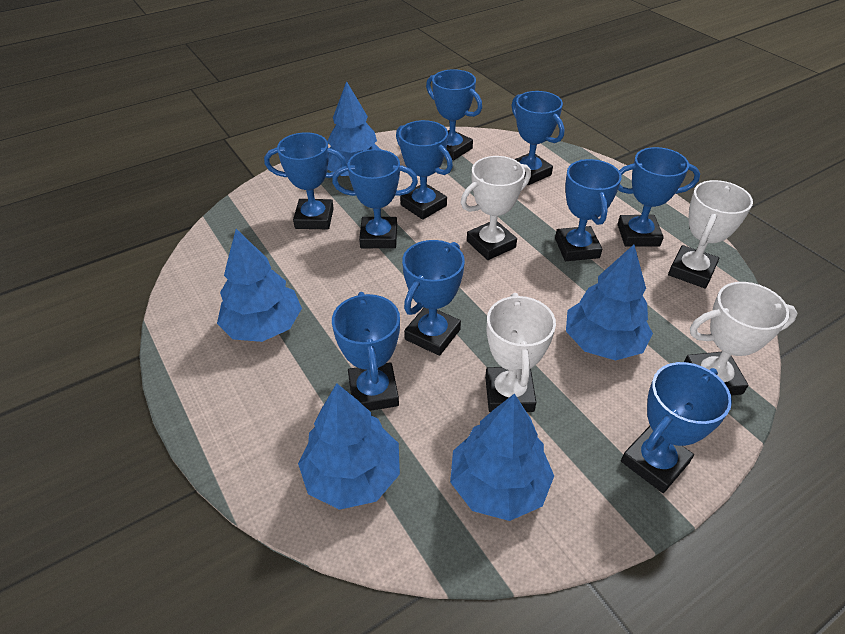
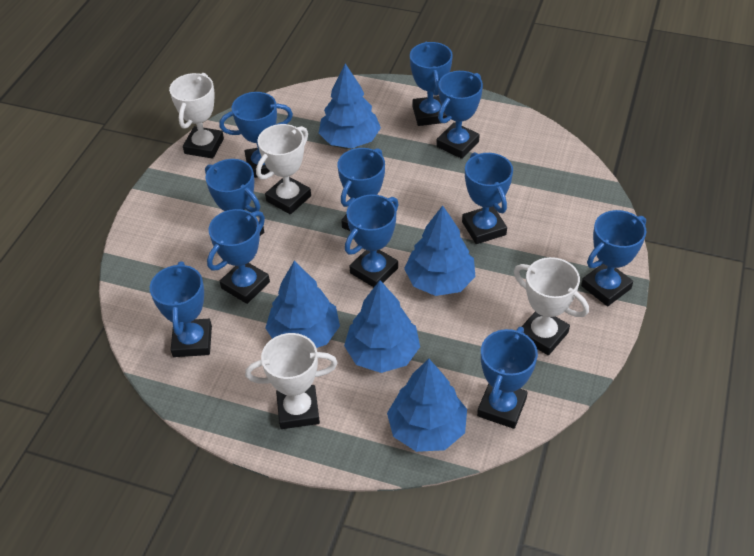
blue trophy: [264,132,347,229] [332,149,418,248] [332,292,400,411] [396,120,453,220] [402,240,465,356] [426,69,482,161] [512,91,565,185] [555,159,622,261] [618,147,700,247] [621,362,732,493] = 10 -> [150,261,212,357] [205,159,264,236] [207,209,270,304] [219,92,293,178] [338,148,385,231] [345,194,399,287] [410,42,453,126] [436,71,483,159] [462,152,513,244] [477,327,538,429] [581,210,646,306] = 11

